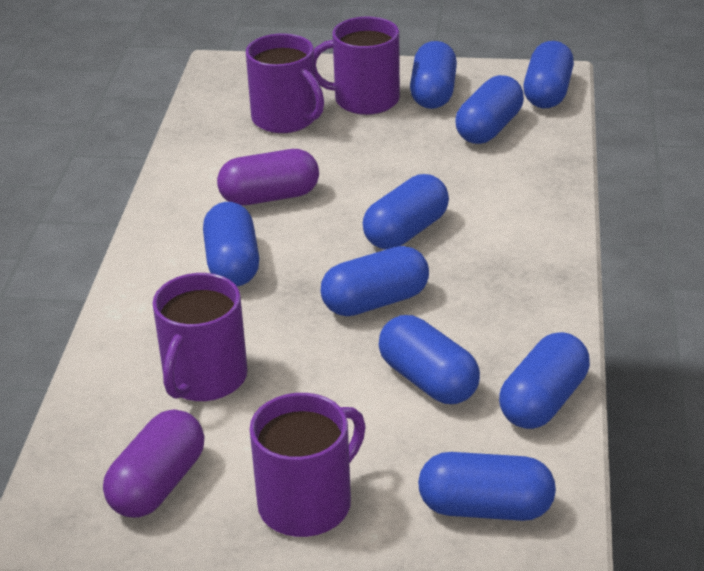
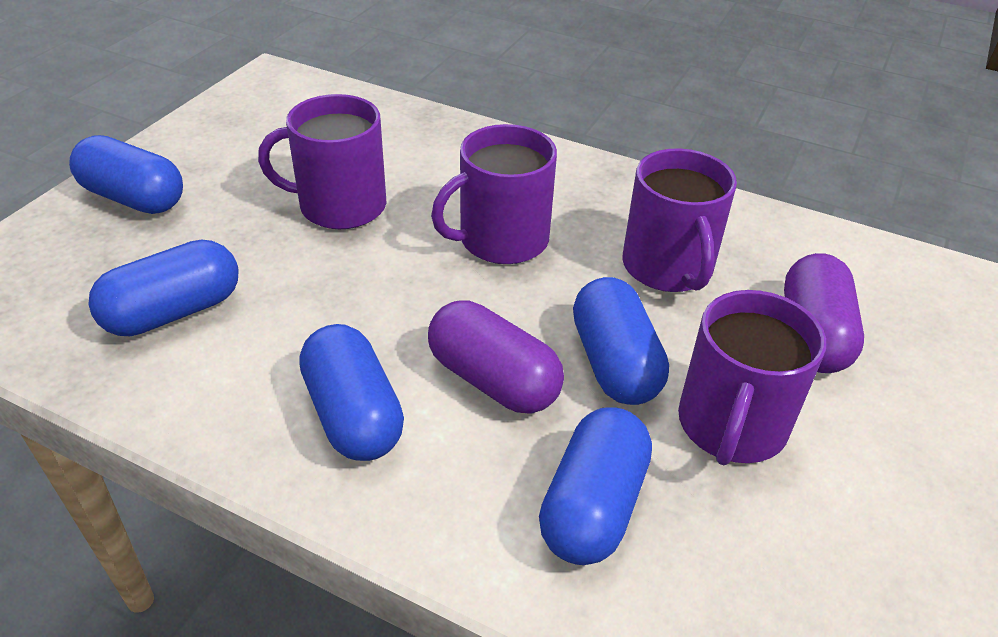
blue capsule: [203,202,259,286] [321,246,429,316] [363,174,449,249] [379,315,480,404] [410,41,457,109] [418,452,556,521] [455,75,524,144] [499,332,590,429] [523,41,574,108] = 9 -> [69,135,183,214] [88,239,239,336] [299,324,404,461] [539,407,652,565] [573,277,669,405] = 5

